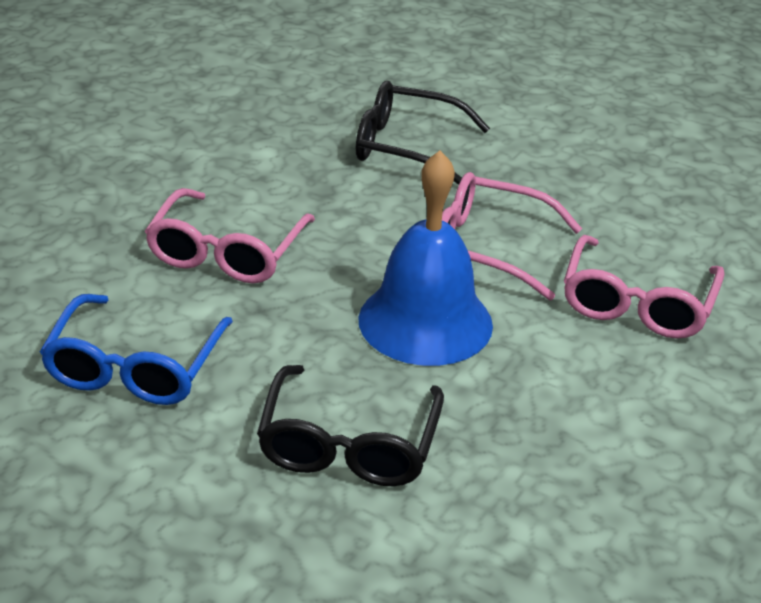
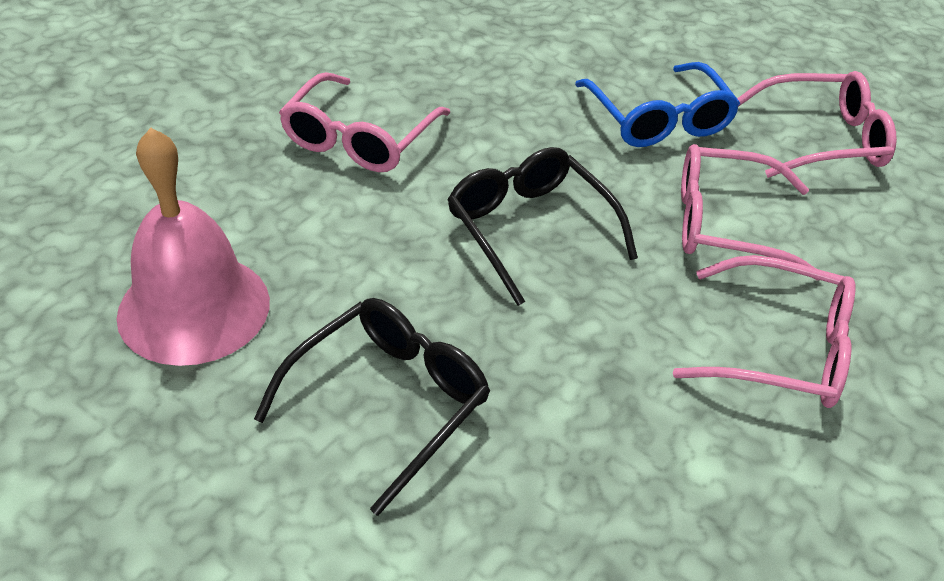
blue bell: [358,150,493,366] = 1 -> none = 0
pink bell: none = 0 -> [117,127,270,366] = 1
pink glasses: [145,188,315,283] [442,172,582,301] [564,235,725,339] = 3 -> [279,72,450,172] [673,255,855,408] [681,144,818,280] [737,71,897,178] = 4

